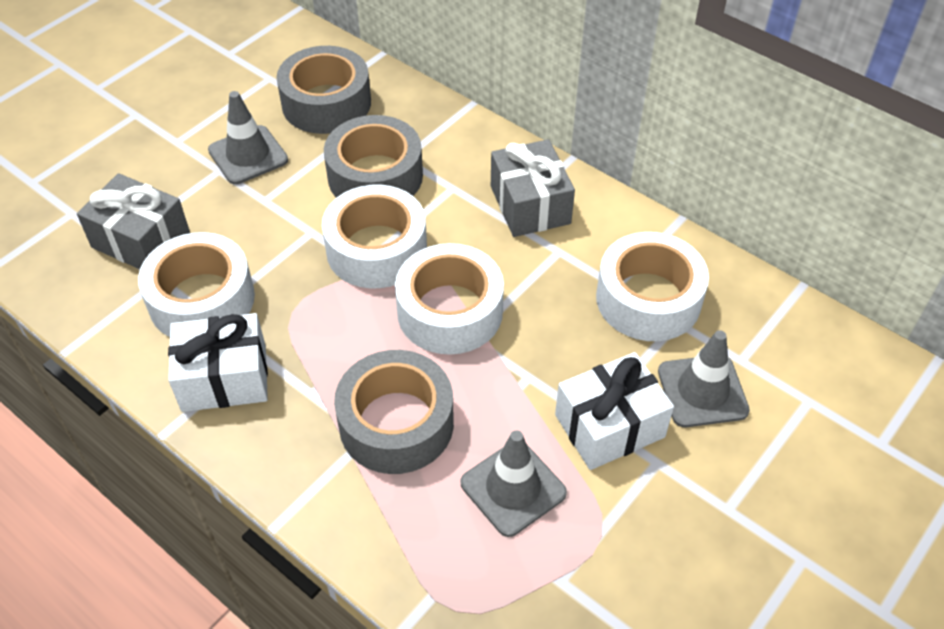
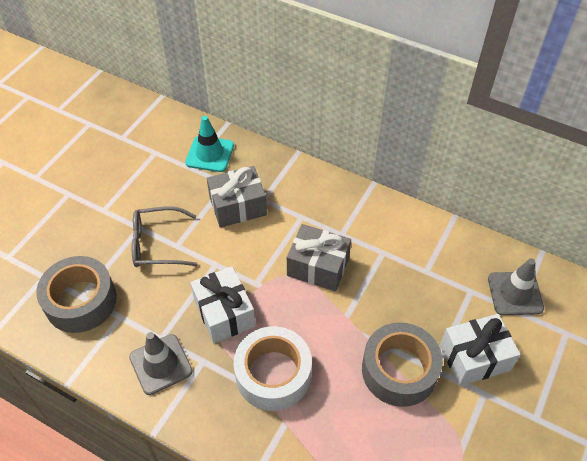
grey glasses: none = 0 -> [132,206,197,267] = 1
grey tape: [276,46,371,134] [324,115,423,198] [334,350,454,474] = 3 -> [36,256,117,333] [362,322,443,407] = 2
grey traffic cone: [208,91,288,184] [461,430,567,537] [658,330,750,427] = 3 -> [129,332,193,395] [488,258,544,315] = 2
turquoise traffic cone: none = 0 -> [185,116,234,172] = 1
white tape: [138,232,255,337] [322,184,427,288] [395,243,504,355] [596,232,709,341] = 4 -> [234,326,312,411] = 1

